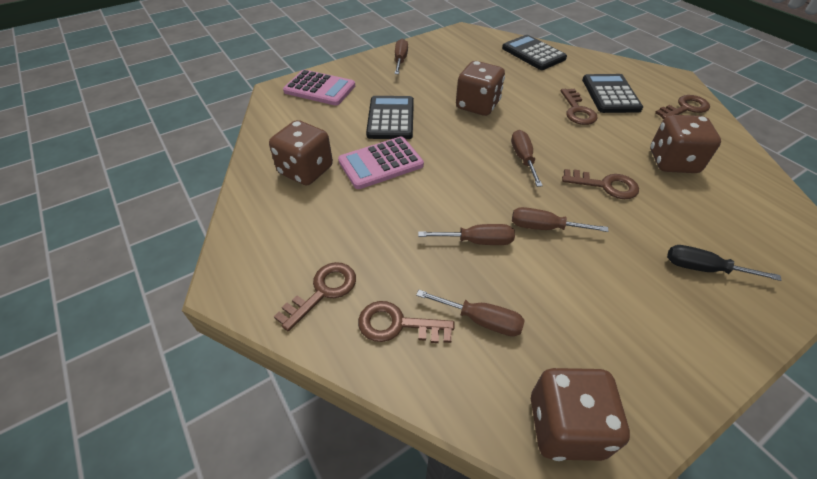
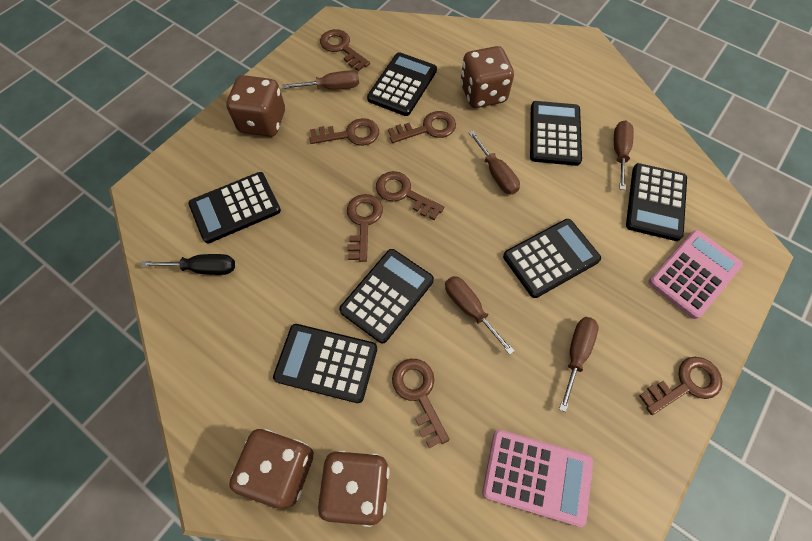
black calculator: [366,96,414,139] [502,35,567,70] [582,74,643,113] = 3 -> [188,172,281,243] [273,324,377,403] [339,249,434,343] [367,52,437,116] [503,219,601,298] [530,101,582,166] [626,163,687,241] = 7
brown key: [274,262,356,331] [358,301,454,343] [561,89,597,125] [562,169,639,199] [655,95,710,119] = 5 -> [309,118,379,146] [320,29,370,71] [347,194,383,262] [376,171,444,220] [388,111,456,143] [392,359,449,448] [639,357,722,415] = 7

